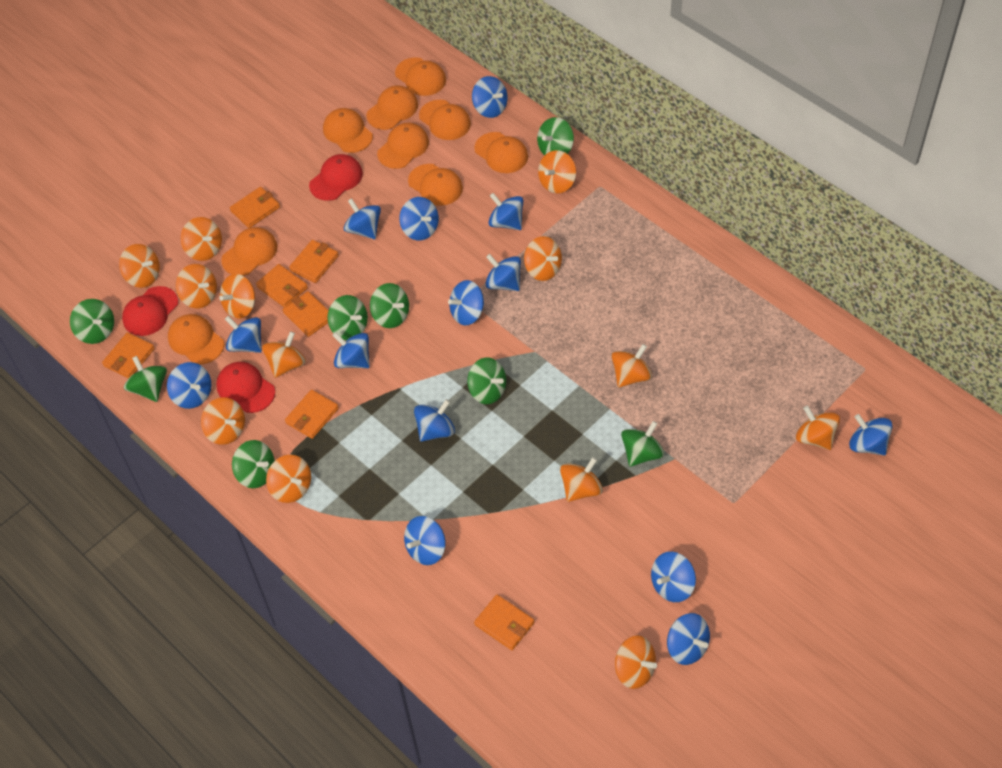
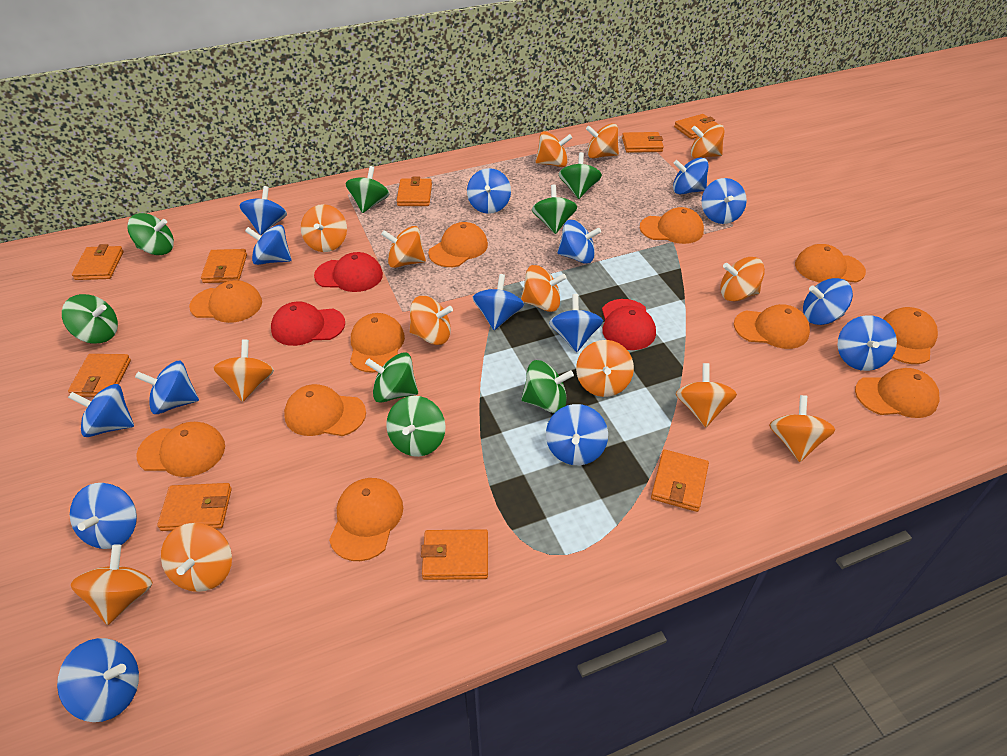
blue spinning top: [167,362,212,409] [225,316,262,353] [332,332,370,368] [344,198,381,239] [399,197,439,240] [404,516,446,565] [414,399,455,442] [448,280,484,325] [472,76,508,118] [485,254,521,291] [488,193,523,230] [651,552,696,602] [667,613,710,665] [849,414,893,456] = 14 -> [57,638,139,722] [68,384,134,437] [70,483,137,549] [135,361,199,414] [239,186,287,235] [245,225,291,265] [467,168,511,214] [473,274,524,330] [546,404,608,465] [549,294,603,352] [557,220,601,264] [673,157,709,194] [702,178,747,224] [803,278,853,325] [838,315,897,371] = 15
orange cap: [168,314,224,364] [221,227,278,276] [323,108,373,153] [366,85,418,130] [377,123,429,169] [395,57,446,96] [408,164,463,206] [419,100,471,140] [474,132,528,173] = 9 -> [136,422,225,477] [189,280,262,323] [284,384,366,436] [329,478,403,561] [350,313,405,373] [428,222,488,267] [640,207,704,244] [734,304,810,349] [795,244,866,283] [855,368,940,418] [883,307,938,364] = 11
orange spinning top: [119,244,160,288] [176,264,217,308] [181,217,222,261] [201,397,245,445] [219,274,255,318] [262,331,306,378] [266,455,311,503] [524,236,562,281] [538,150,576,193] [560,457,603,502] [612,344,652,387] [615,635,657,689] [796,406,840,450] = 13 -> [71,544,153,625] [161,523,232,592] [214,339,274,402] [301,204,347,252] [381,226,426,268] [409,296,453,345] [521,265,566,312] [535,131,572,167] [576,340,634,397] [586,123,619,158] [676,363,737,427] [691,124,725,158] [720,257,765,301] [769,395,835,462] = 14
orange wallet: [102,332,155,379] [230,187,280,228] [256,264,308,307] [283,291,329,337] [285,390,339,439] [289,240,339,283] [474,595,534,650] = 7 -> [68,354,131,397] [72,244,124,280] [157,483,232,531] [201,249,247,283] [397,177,432,206] [421,529,488,580] [622,132,664,153] [651,449,709,512] [674,114,718,139] = 9

